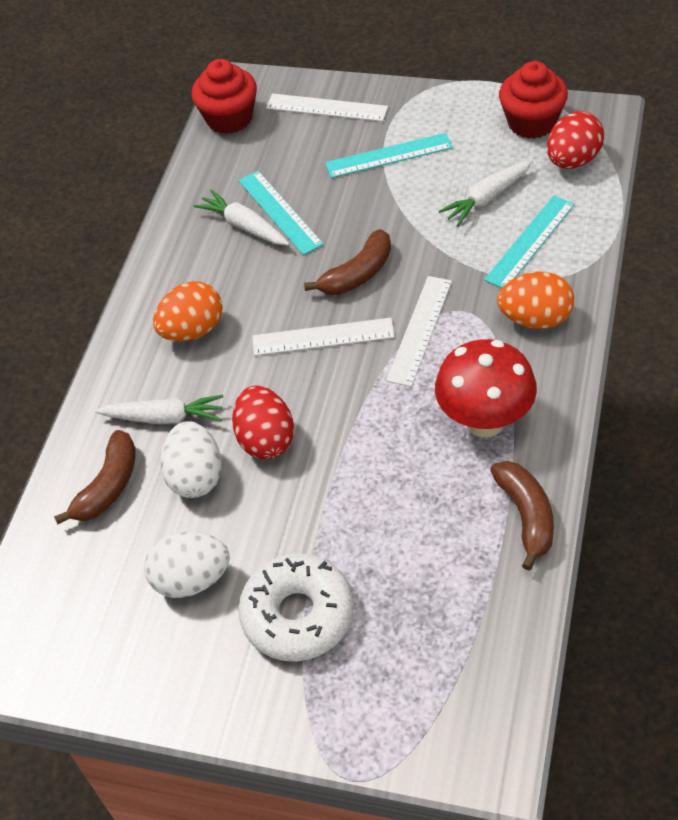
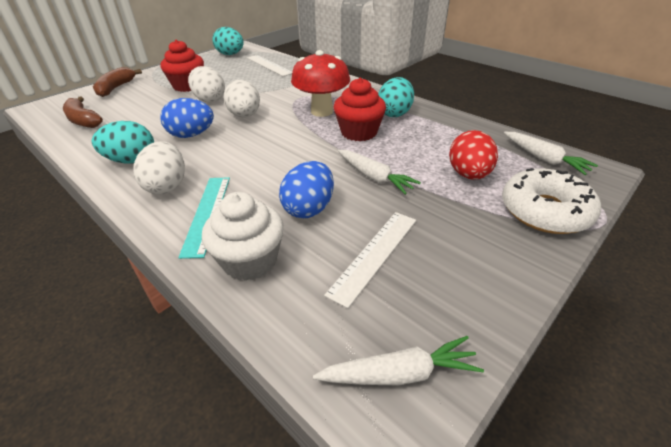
blue egg: none = 0 -> [160,98,214,138] [279,161,334,218] = 2
brown banana: [54,430,135,524] [304,229,391,295] [490,461,554,571] = 3 -> [63,97,103,128] [93,67,142,97] = 2
orange egg: [153,281,223,341] [497,272,574,329] = 2 -> none = 0
red egg: [232,385,294,460] [547,112,604,169] = 2 -> [449,130,498,180] = 1
turquoise egg: none = 0 -> [92,121,154,164] [212,27,244,55] [378,77,414,117] = 3
turquoise ruler: [238,171,324,255] [325,133,453,178] [484,196,575,288] = 3 -> [179,178,230,259] = 1
white cupcake: none = 0 -> [202,192,284,281] = 1
white egg: [144,532,230,598] [160,421,222,498] = 2 -> [133,141,185,194] [188,66,225,103] [223,80,260,117] = 3
white ruler: [252,318,395,356] [266,93,388,122] [386,276,452,387] = 3 -> [247,55,292,76] [324,212,416,308] = 2

